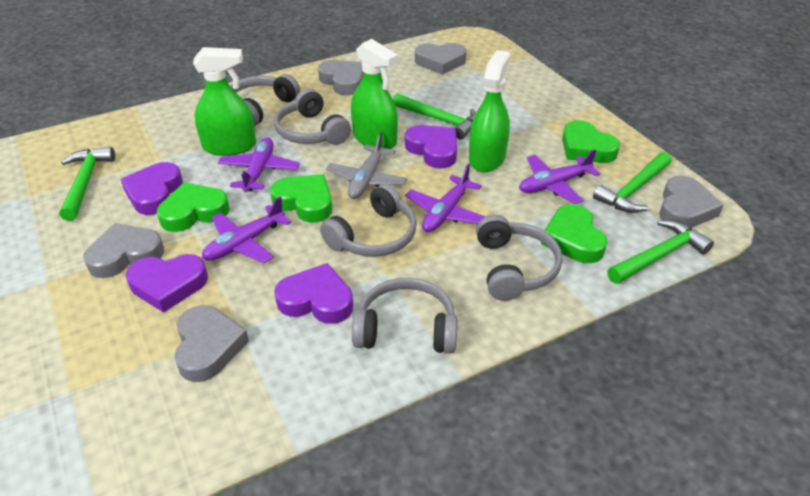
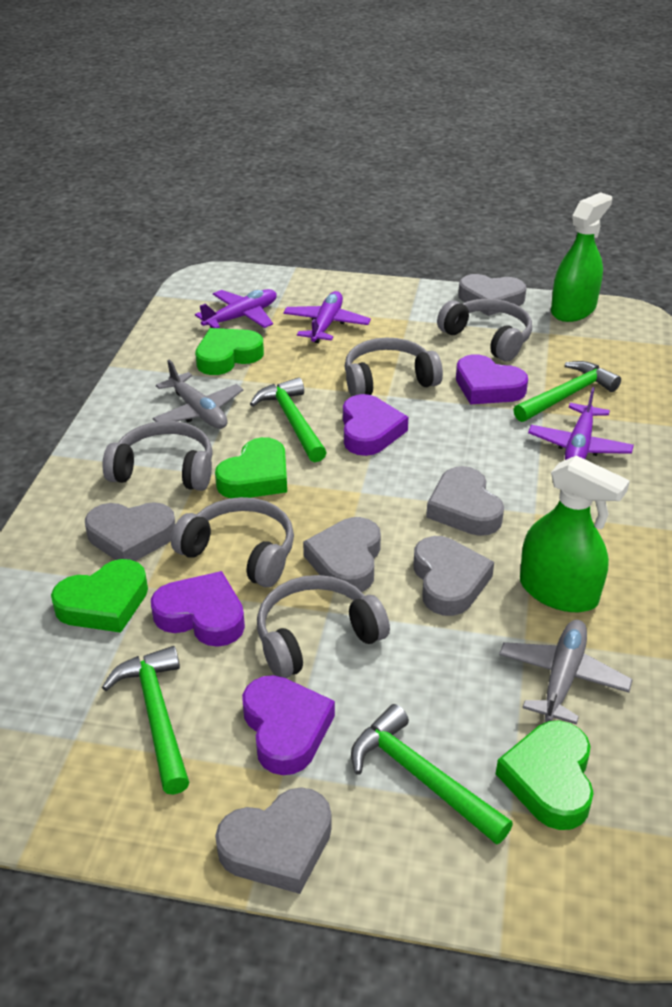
green spray bottle: [193,47,256,156] [351,39,398,149] [469,50,510,172] = 3 -> [520,455,630,612] [551,192,612,322] = 2
grey heart: [83,223,164,278] [175,305,249,382] [318,60,364,95] [415,43,467,75] [659,176,723,227] = 5 -> [85,502,175,561] [215,787,332,894] [303,517,381,592] [413,536,494,616] [426,466,504,536] [458,274,527,316] = 6
grey plane: [326,132,407,199] = 1 -> [153,360,243,429] [499,620,633,725] = 2
purple plane: [202,197,291,263] [218,138,300,192] [405,164,485,232] [519,149,600,204] = 4 -> [195,289,277,328] [283,291,371,343] [528,387,634,460] = 3

